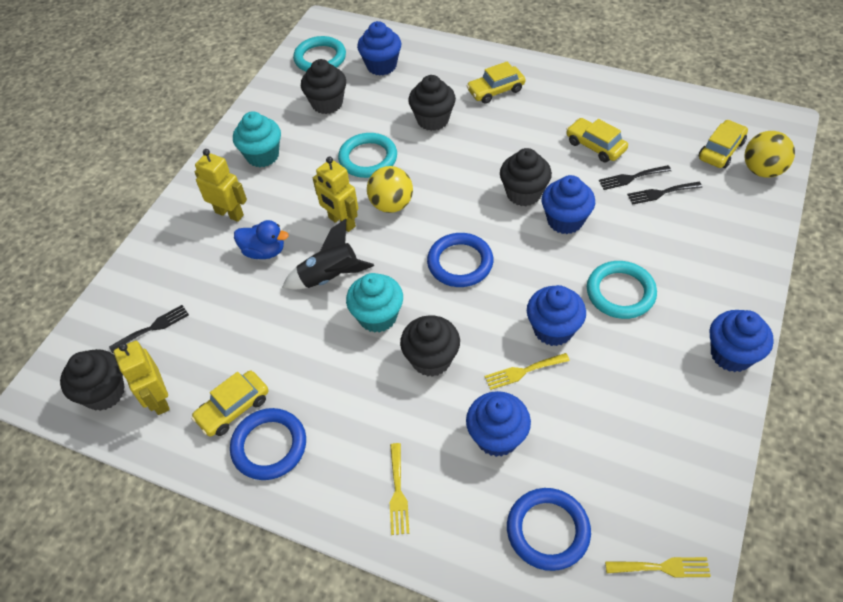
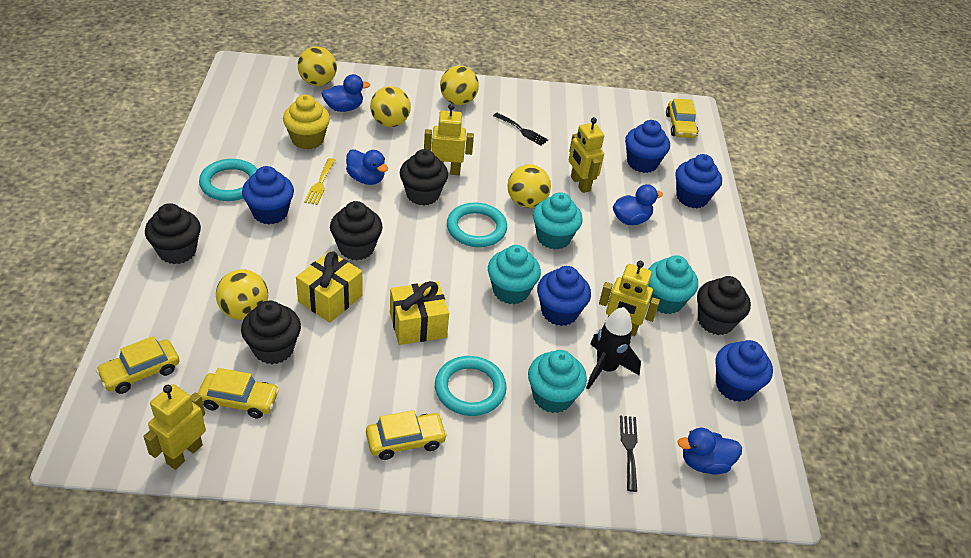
black fork: [109,305,189,353] [599,165,671,190] [627,182,702,205] = 3 -> [493,113,548,146] [620,415,638,492] = 2
blue duck: [234,220,289,259] = 1 -> [321,74,371,112] [346,149,388,185] [613,184,663,225] [677,428,742,475] = 4
blue ring: [230,408,306,480] [427,233,493,287] [507,488,591,571] = 3 -> none = 0
turquoise cupcake: [233,111,281,167] [346,273,403,333] = 2 -> [488,245,541,304] [528,350,587,413] [533,192,583,250] [648,255,698,314] = 4
yellow ball: [367,166,413,213] [744,131,795,178] = 2 -> [216,269,268,320] [298,47,337,86] [370,86,411,127] [440,66,479,105] [508,164,551,208] = 5
yellow cupcake: none = 0 -> [283,95,330,150] = 1
yellow fork: [390,443,409,535] [485,353,570,390] [605,557,711,577] = 3 -> [304,158,335,205] = 1
yellow gift: none = 0 -> [296,251,363,322] [390,281,449,345] = 2
yellow robot: [114,341,170,415] [195,149,247,222] [313,157,358,232] = 3 -> [143,384,206,470] [424,104,474,175] [569,117,604,193] [599,261,660,336] = 4

